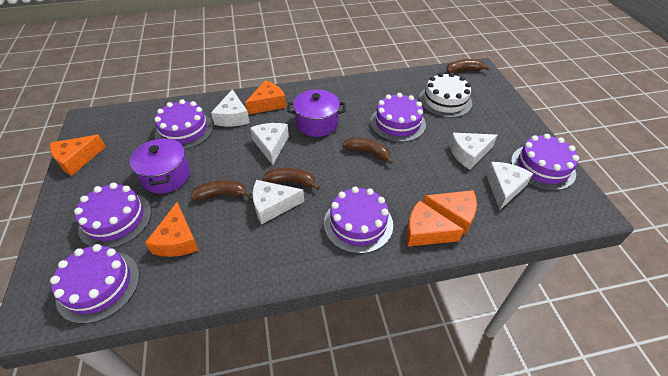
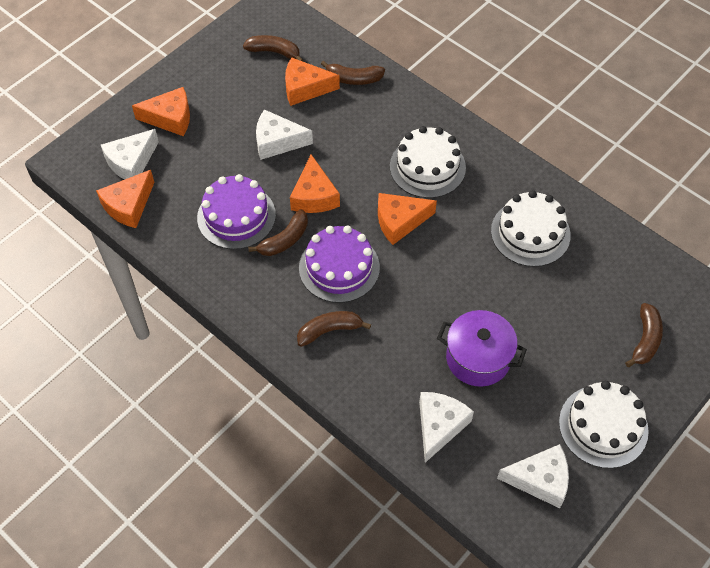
brown banana: [191,180,252,201] [263,168,320,190] [342,138,393,164] [446,59,490,73] = 4 -> [243,35,304,61] [248,209,308,256] [297,311,371,347] [321,61,385,85] [625,303,663,367] = 5
purple cake: [50,244,140,324] [74,183,152,248] [154,99,213,149] [324,187,393,254] [370,93,426,142] [511,134,579,191] = 6 -> [197,174,276,250] [299,225,380,303] = 2
purple pot: [130,137,190,194] [287,90,346,137] = 2 -> [437,310,527,387] = 1
white cake: [419,72,472,118] = 1 -> [390,126,466,198] [491,190,571,267] [559,381,649,468] = 3
white cheese: [211,89,250,127] [250,123,289,165] [253,180,304,225] [449,133,498,170] [486,162,533,210] = 5 -> [101,129,159,180] [256,109,313,160] [419,392,474,463] [497,444,569,508] = 4

